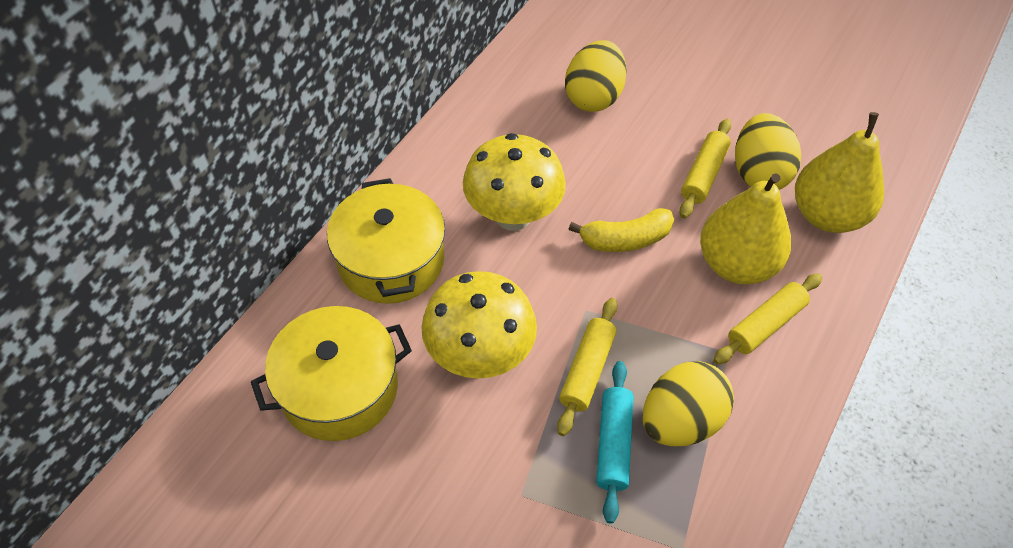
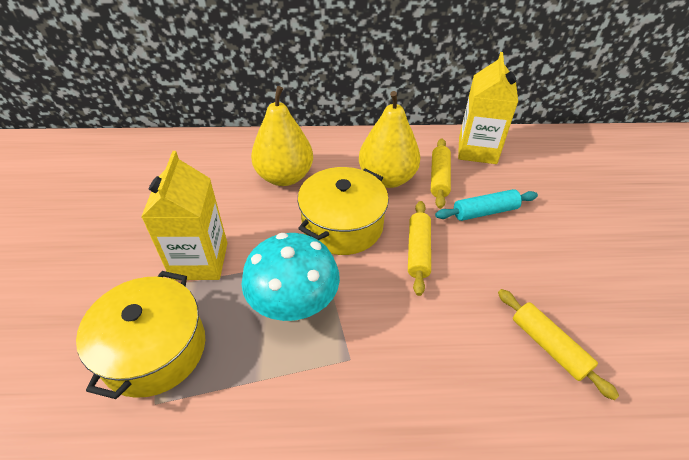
turquoise mushroom: none = 0 -> [241,233,340,321] = 1
yellow banana: [568,208,674,252] = 1 -> none = 0
yellow carton: none = 0 -> [141,151,227,280] [458,52,518,164] = 2
yellow egg: [565,40,627,112] [643,361,734,446] [735,113,801,190] = 3 -> none = 0
yellow mushroom: [421,271,537,379] [463,133,566,231] = 2 -> none = 0

